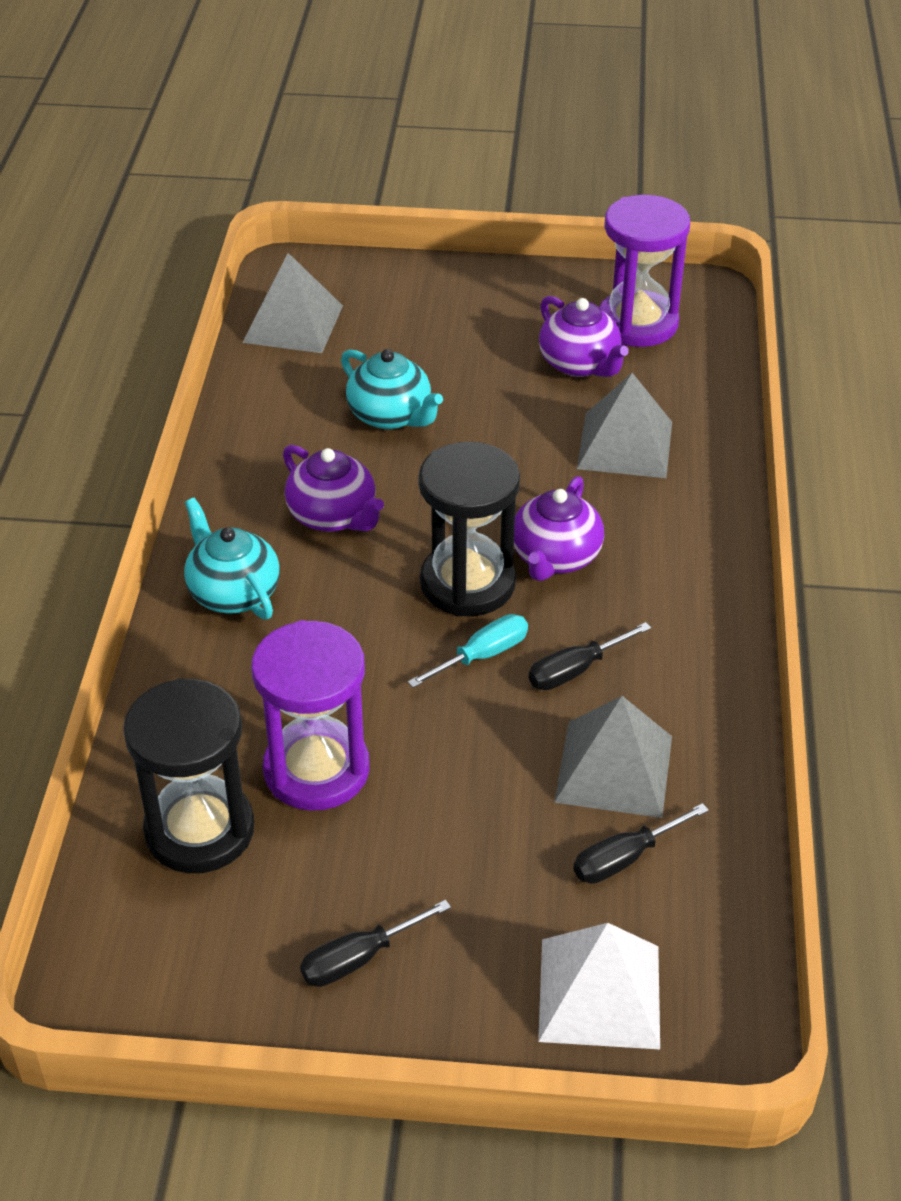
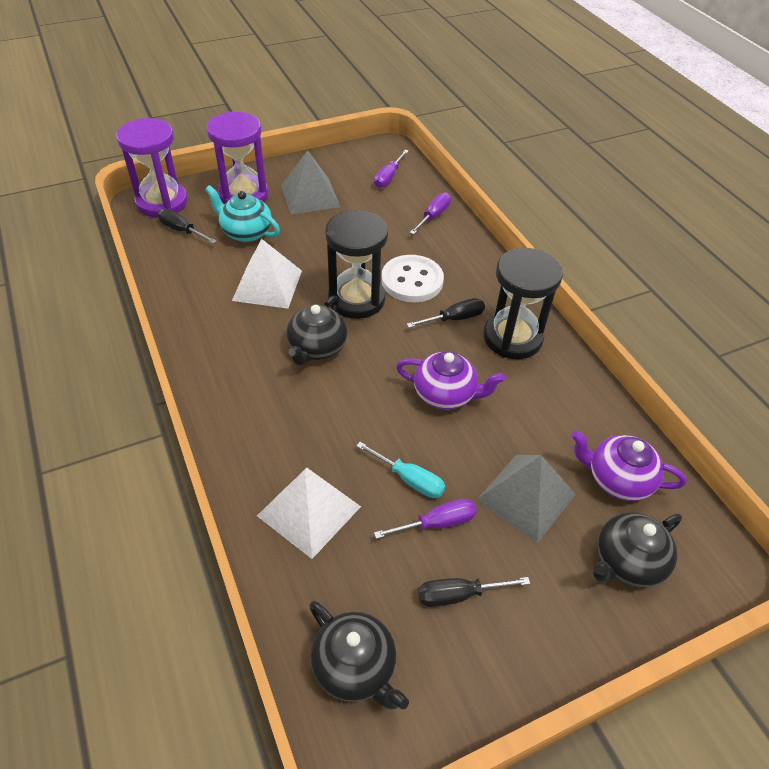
black teapot: none = 0 -> [286,295,347,366] [309,601,409,710] [593,512,682,588] = 3
grey pyramid: [242,253,343,353] [554,696,672,818] [577,373,672,478] = 3 -> [281,150,340,214] [476,455,576,543] = 2
purple screwdriver: none = 0 -> [374,150,409,188] [374,499,477,539] [410,192,451,234] = 3
purple teapot: [283,445,384,532] [514,476,604,581] [539,296,629,377] = 3 -> [396,351,505,410] [571,430,687,501] = 2
turquoise teapot: [184,497,280,620] [341,349,443,429] = 2 -> [205,185,280,242] = 1
white button: none = 0 -> [381,255,444,302] = 1
white pyramid: [538,923,660,1049] = 1 -> [232,239,302,309] [257,468,361,559] = 2

